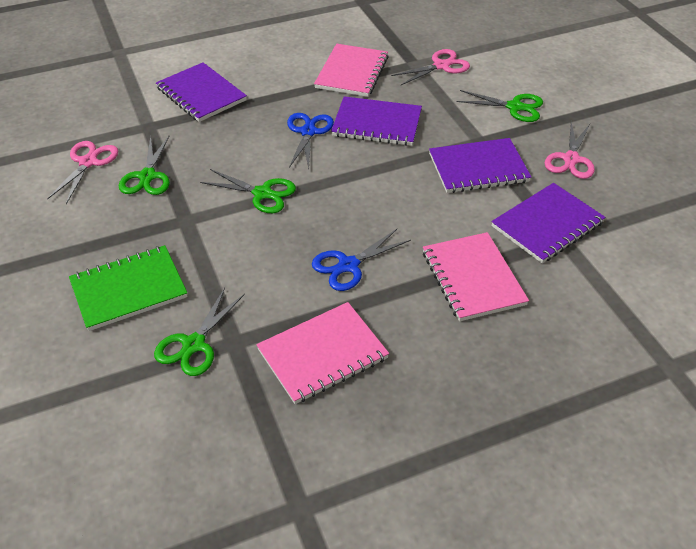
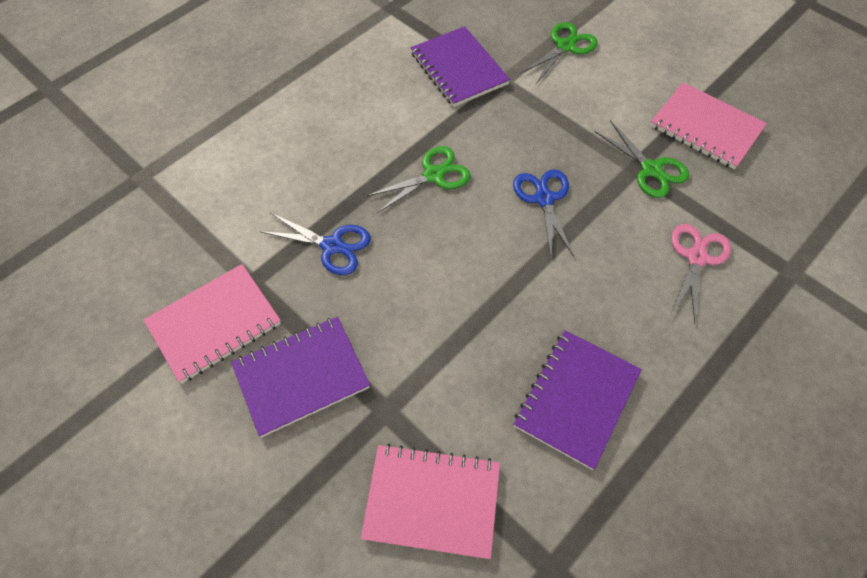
green notebook: [69,245,188,331] = 1 -> none = 0
green scissors: [119,136,170,195] [154,288,245,376] [200,169,296,213] [456,90,543,122] = 4 -> [366,146,471,213] [520,22,598,84] [594,120,689,198] = 3
pink scissors: [47,141,118,204] [391,49,470,85] [545,122,595,179] = 3 -> [671,224,731,323] = 1
purple notebook: [156,62,247,122] [331,96,422,146] [429,138,531,193] [491,183,606,263] = 4 -> [231,317,370,437] [411,26,510,107] [514,330,642,470] = 3

